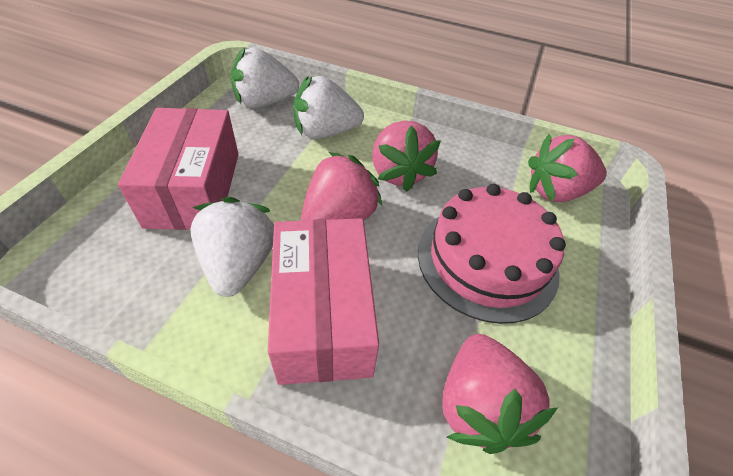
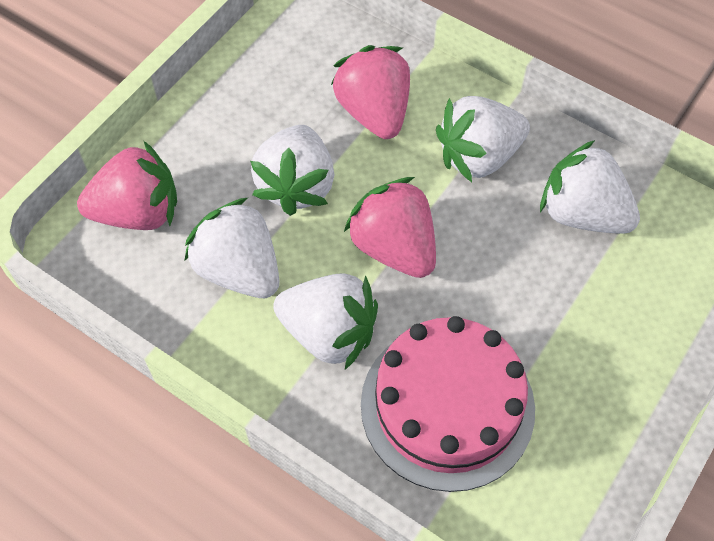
pink box: [118,108,239,230] [268,218,379,385] = 2 -> none = 0
pink strawberry: [301,152,383,221] [372,121,441,192] [443,334,558,454] [528,134,607,202] = 4 -> [77,141,177,230] [331,45,410,139] [344,177,436,278] = 3
white strawberry: [190,197,274,297] [231,47,299,108] [293,75,364,139] = 3 -> [185,198,279,298] [250,125,334,216] [273,273,378,370] [436,96,530,182] [540,140,640,234] = 5

